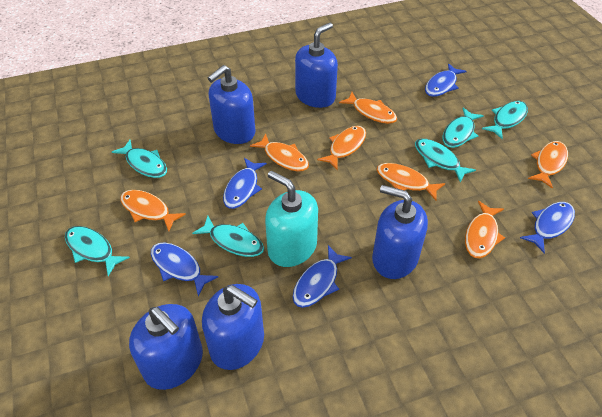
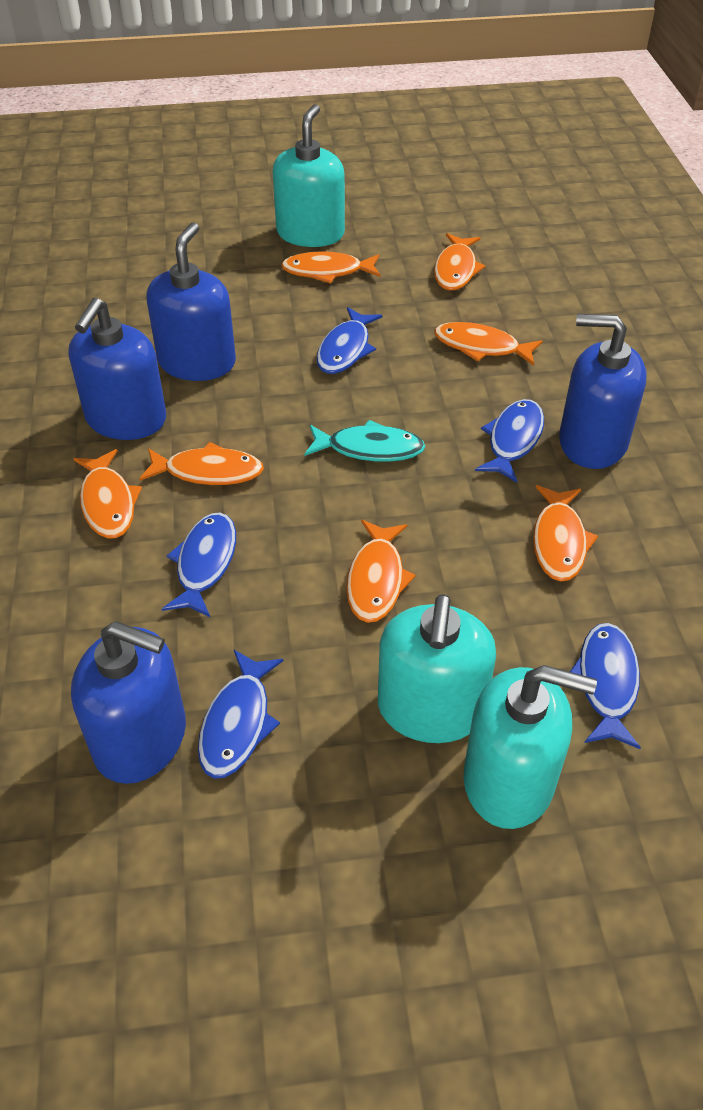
blue soap dispenser: [129,304,203,390] [202,284,264,370] [208,65,256,144] [295,23,338,108] [372,185,428,279] = 5 -> [68,298,166,440] [71,621,186,784] [146,222,236,381] [559,314,646,469] = 4
turquoise fish: [65,226,130,276] [112,140,167,178] [192,216,264,257] [415,139,476,182] [442,107,484,148] [482,101,528,139] = 6 -> [304,420,426,462] = 1
turquoise soap dispenser: [265,171,318,267] = 1 -> [273,104,345,247] [378,594,496,743] [463,665,597,829] = 3

